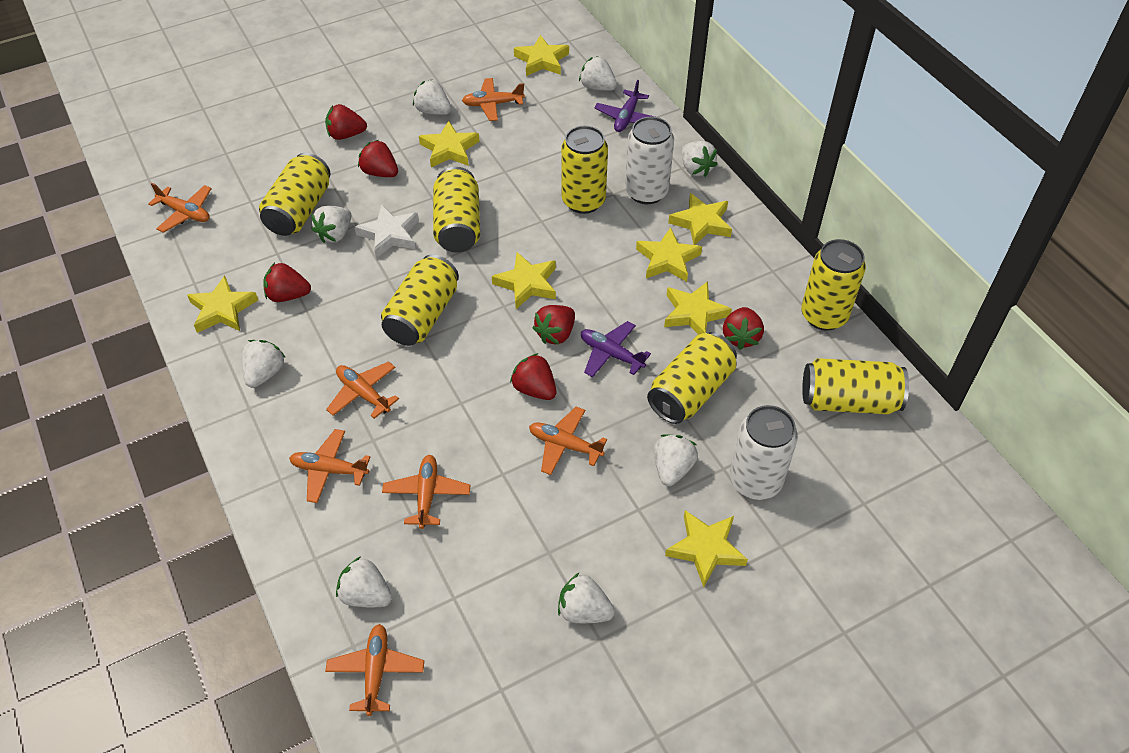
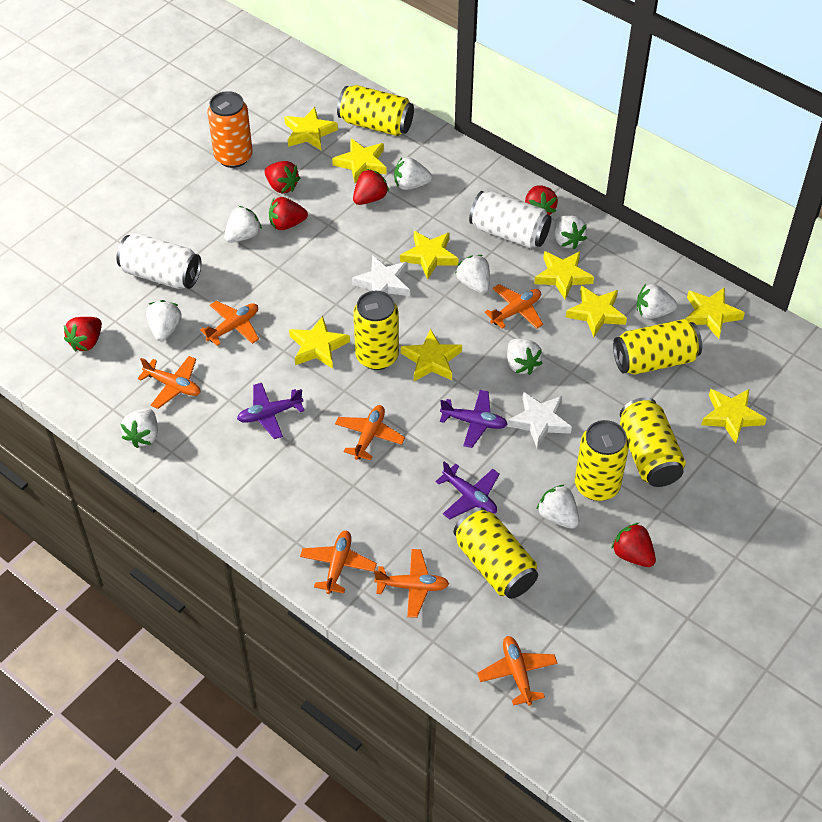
orange can: none = 0 -> [207,91,253,168] = 1
purple plane: [581,321,651,377] [594,80,659,132] = 2 -> [237,383,304,439] [435,461,500,520] [440,390,508,448] = 3
white star: [355,204,419,258] = 1 -> [352,255,410,296] [507,392,572,448] = 2
white strawberry: [242,340,286,388] [311,206,351,243] [336,556,392,607] [413,80,451,115] [558,573,615,623] [579,56,617,91] [654,434,698,486] [682,141,718,177] = 8 -> [121,409,158,448] [146,300,182,341] [224,206,262,243] [394,157,432,190] [455,255,490,294] [507,339,542,375] [536,484,579,529] [554,215,587,249] [637,284,678,319] = 9
yellow can: [259,153,330,236] [381,254,459,346] [433,167,480,253] [561,126,608,214] [647,332,737,424] [801,239,866,331] [802,358,909,414] = 7 -> [337,85,414,136] [353,291,399,370] [453,507,538,599] [575,420,629,501] [613,319,702,375] [620,397,686,487] = 6
yellow star: [187,276,258,333] [419,121,480,167] [492,252,556,309] [514,35,569,76] [636,227,702,282] [664,281,732,334] [665,510,748,587] [668,193,732,245] = 8 -> [284,107,338,150] [289,316,350,369] [332,138,386,184] [400,231,459,280] [401,329,462,381] [534,251,594,299] [566,286,627,337] [686,287,745,339] [701,389,767,444] = 9

